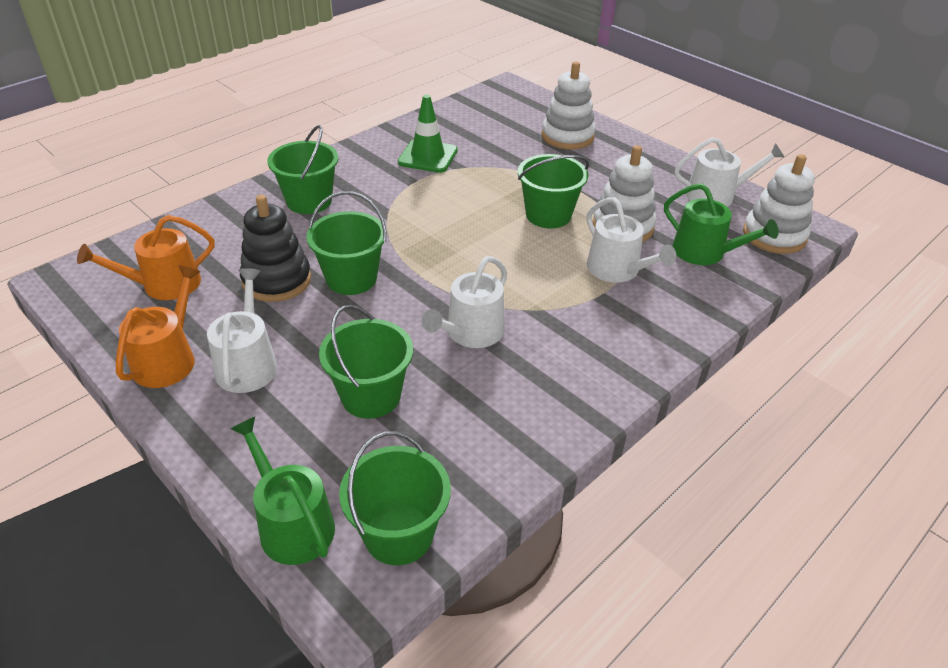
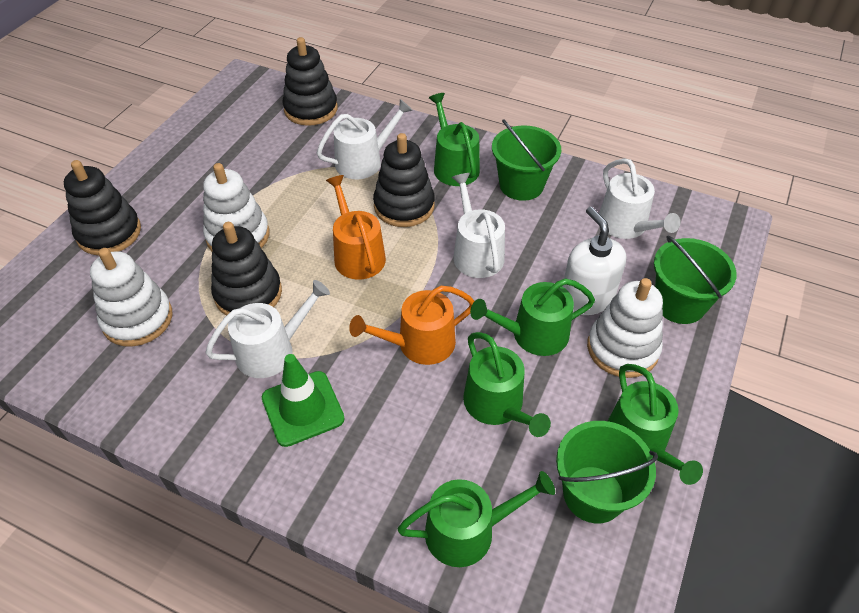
black stacking toy: [240,195,311,302] = 1 -> [64,160,141,255] [211,222,282,316] [283,37,338,126] [373,133,435,227] = 4
green bucket: [267,125,339,214] [306,191,386,295] [319,305,413,419] [339,431,451,565] [518,154,589,228] = 5 -> [492,119,561,201] [556,421,658,523] [654,236,737,324] = 3
green watering can: [231,417,335,565] [664,184,779,265] = 2 -> [397,471,555,567] [429,93,480,186] [463,332,551,437] [470,278,595,356] [608,364,703,485] = 5
white soap dispenser: none = 0 -> [562,207,626,315] = 1

